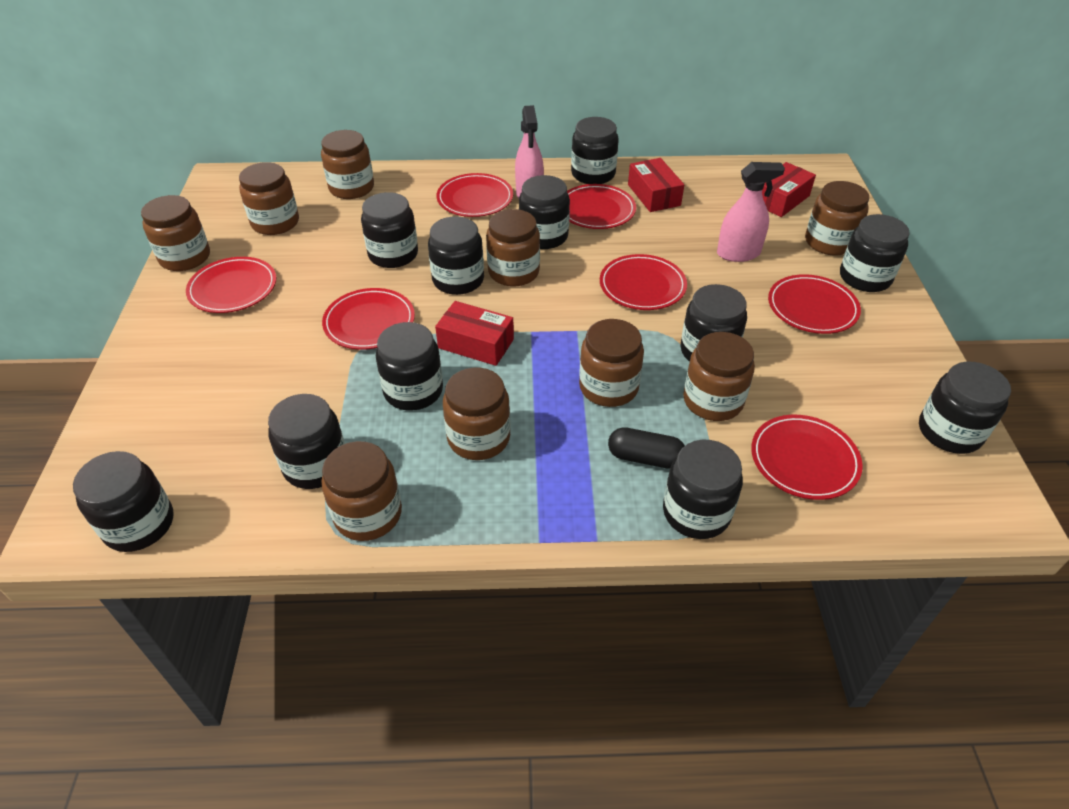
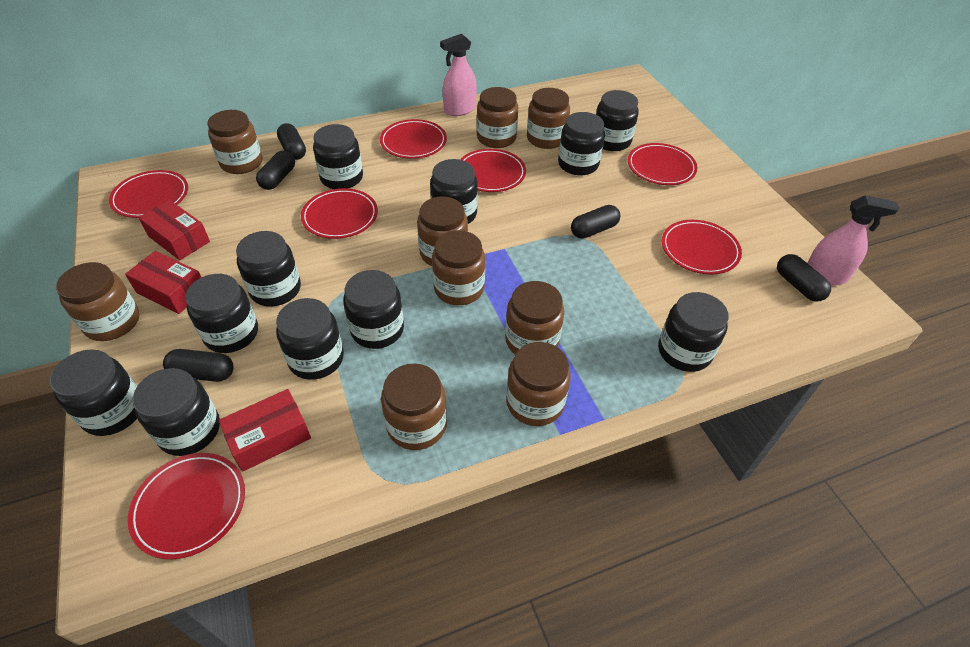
black capsule: [608,427,685,469] = 1 -> [163,349,233,382] [256,150,295,190] [277,123,306,160] [571,205,620,239] [777,254,831,302] = 5

